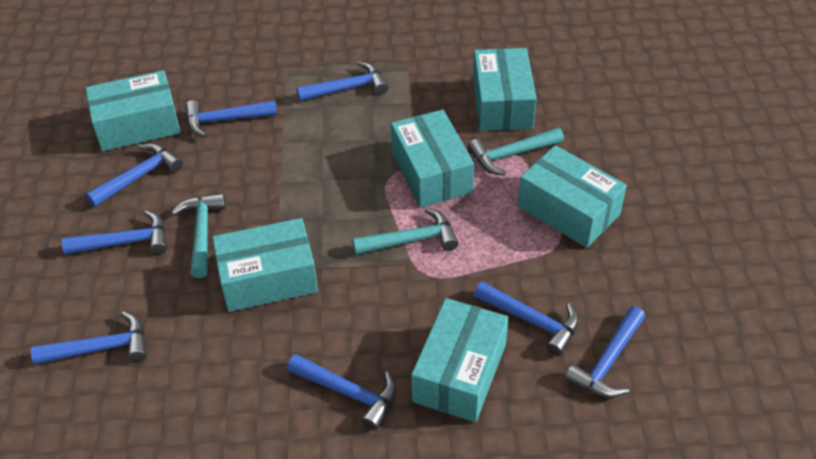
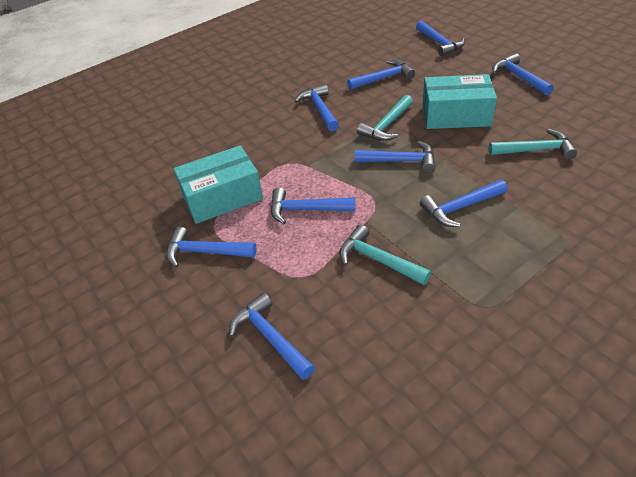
blue hammer: [31,312,147,364] [62,211,167,255] [86,143,183,207] [185,100,277,137] [287,354,396,430] [296,62,388,101] [474,281,579,356] [565,306,646,398] = 8 -> [166,226,257,268] [229,293,315,380] [271,187,355,224] [295,84,339,131] [347,60,415,90] [355,141,435,173] [416,21,465,57] [419,180,508,227] [492,53,553,95] = 9
turquoise box: [85,70,181,151] [212,218,318,312] [391,110,474,208] [411,298,509,422] [473,48,537,131] [517,145,627,248] = 6 -> [173,145,263,224] [422,74,497,129] = 2

